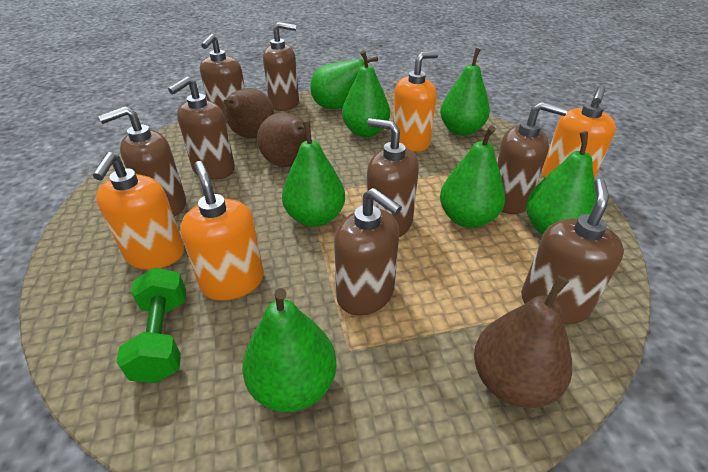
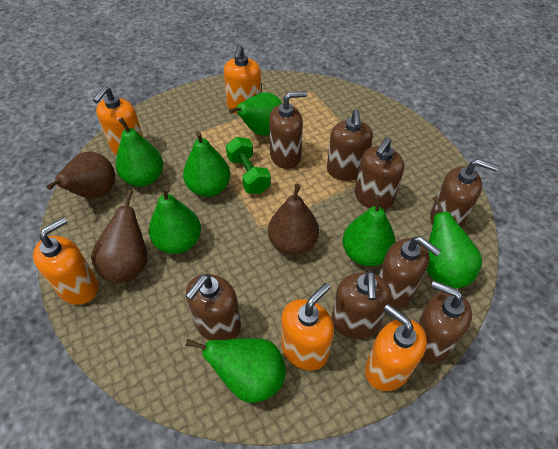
orange soap dispenser: [93,152,184,270] [180,161,264,301] [393,51,438,152] [542,85,616,179] = 4 -> [33,217,98,305] [93,86,144,155] [224,44,261,114] [281,283,334,371] [365,304,427,391] = 5

